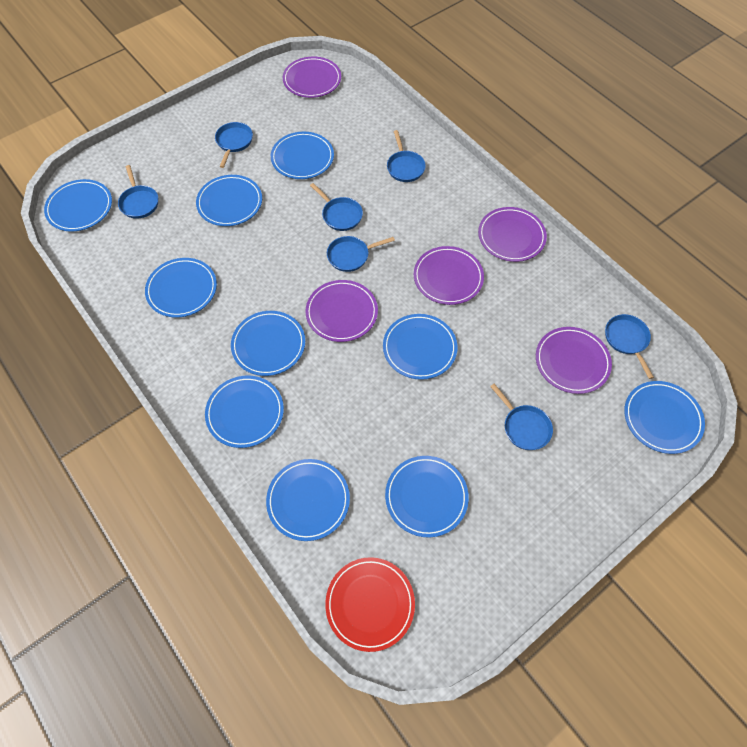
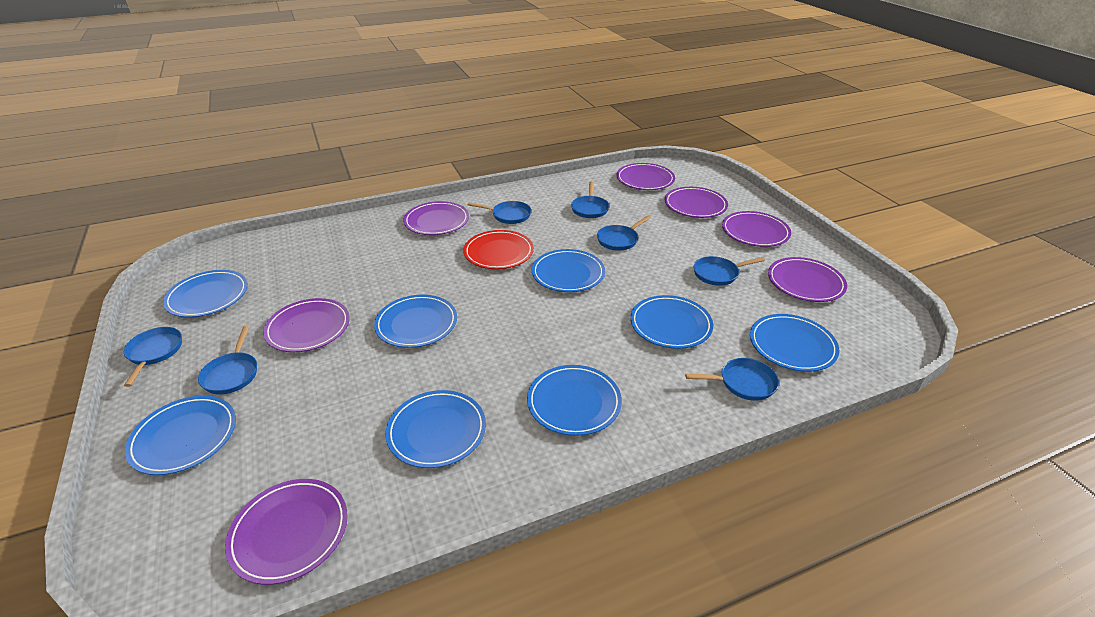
blue plate: [44,179,112,231] [145,258,217,318] [196,175,262,226] [205,376,284,448] [231,311,305,376] [266,459,350,541] [271,132,334,179] [383,314,457,380] [385,456,469,538] [624,381,705,454] = 10 -> [125,396,236,475] [163,270,248,317] [374,295,457,348] [386,390,486,468] [527,365,622,436] [532,249,605,292] [630,295,713,349] [750,314,839,372] = 8
purple plate: [283,57,341,98] [305,280,378,342] [414,246,484,305] [478,207,547,262] [536,327,612,394] = 5 -> [225,479,348,585] [263,298,350,352] [403,201,469,235] [616,163,675,190] [665,187,728,218] [722,211,791,247] [768,257,847,302] = 7

